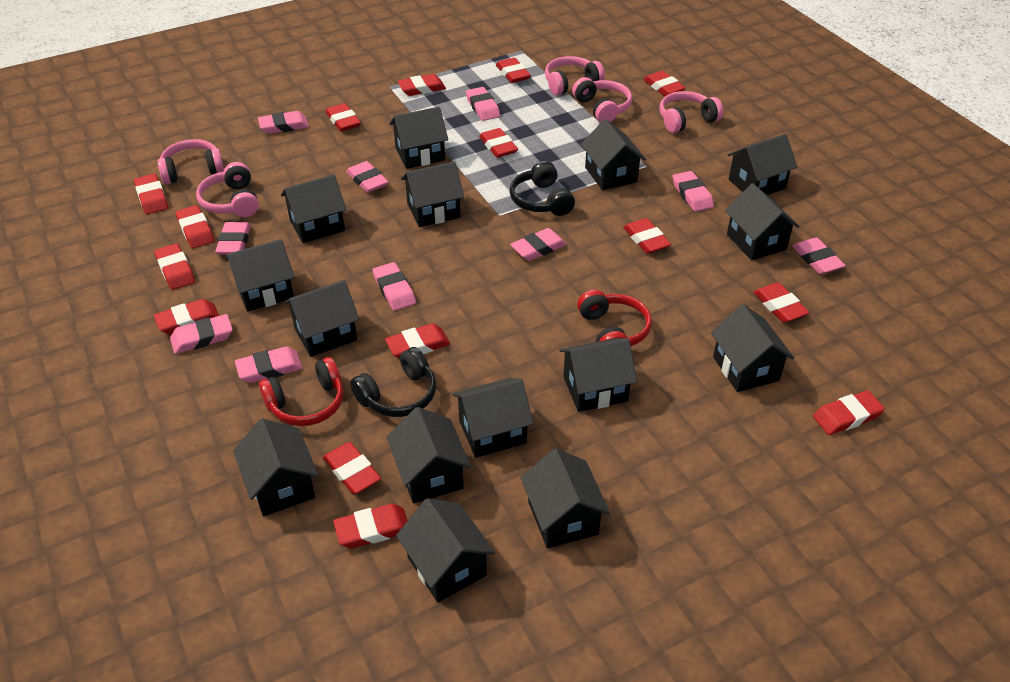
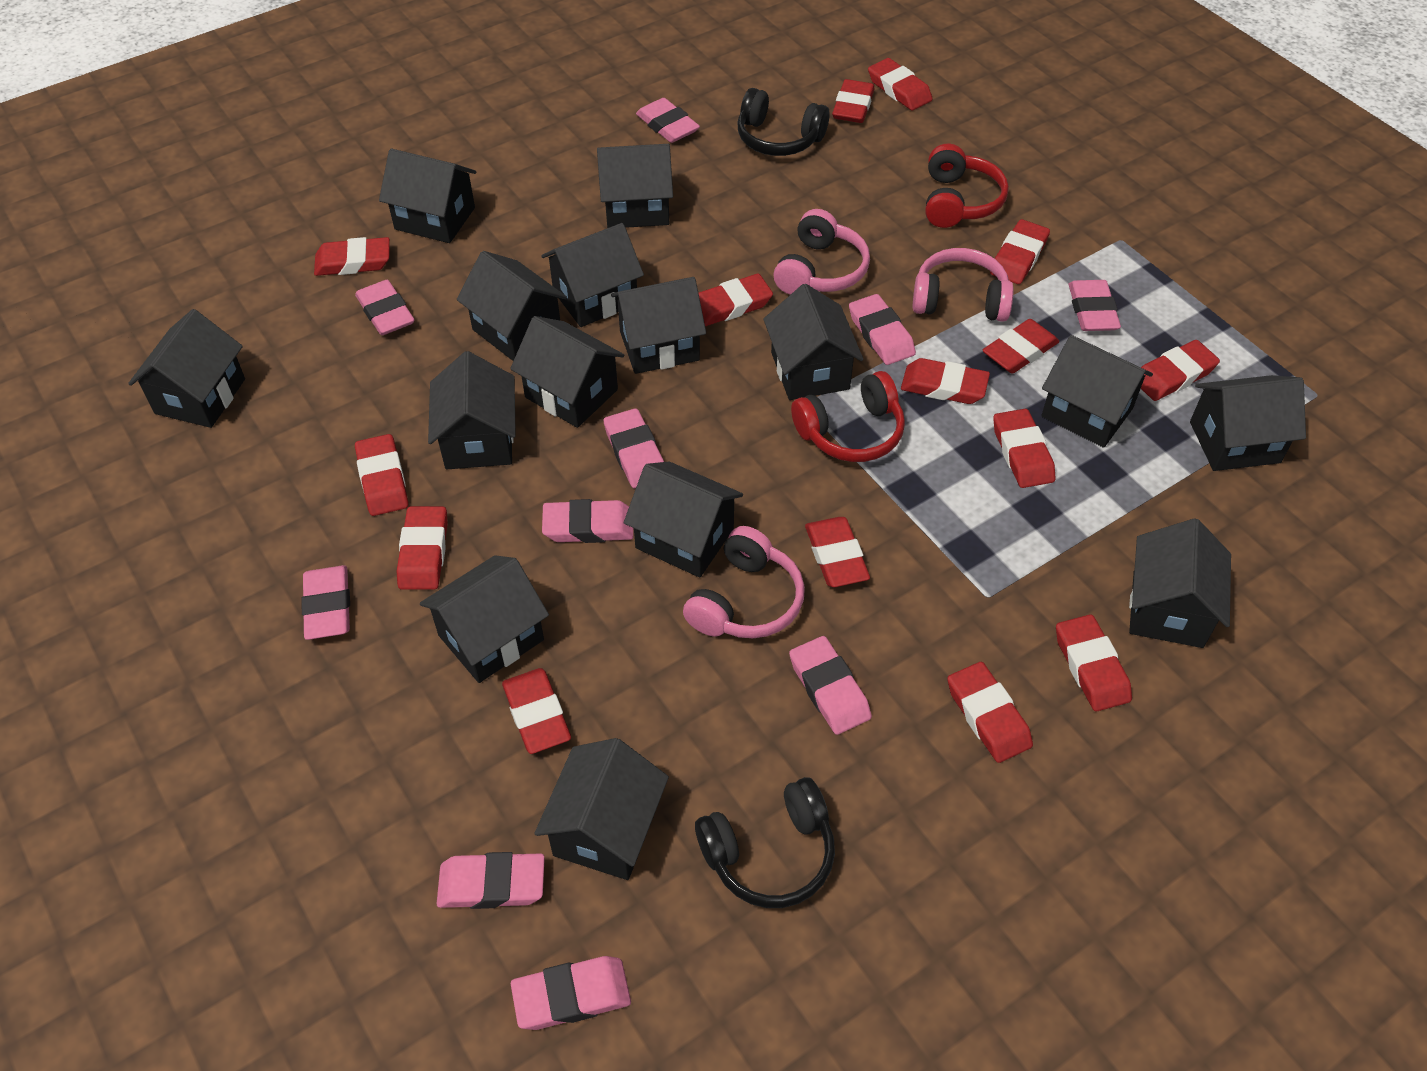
pink headphones: [157,139,224,184] [196,162,259,217] [545,56,605,96] [572,77,632,123] [659,91,723,133] = 5 -> [683,526,805,638] [774,209,870,295] [913,248,1014,322] = 3

